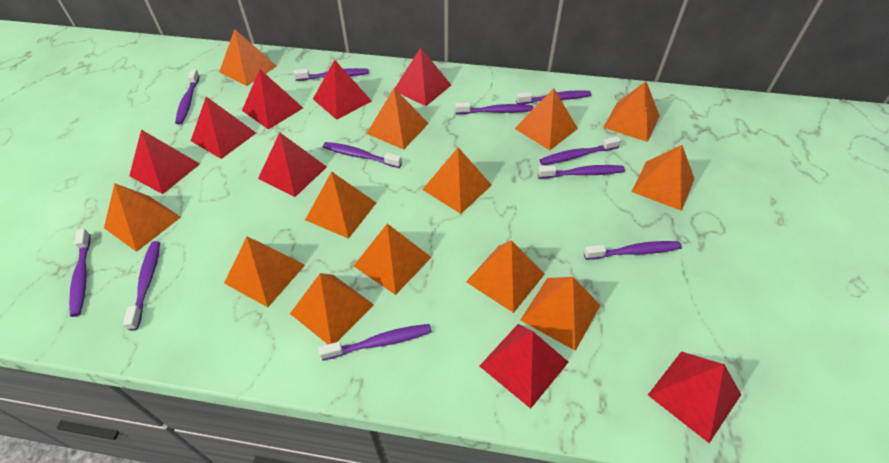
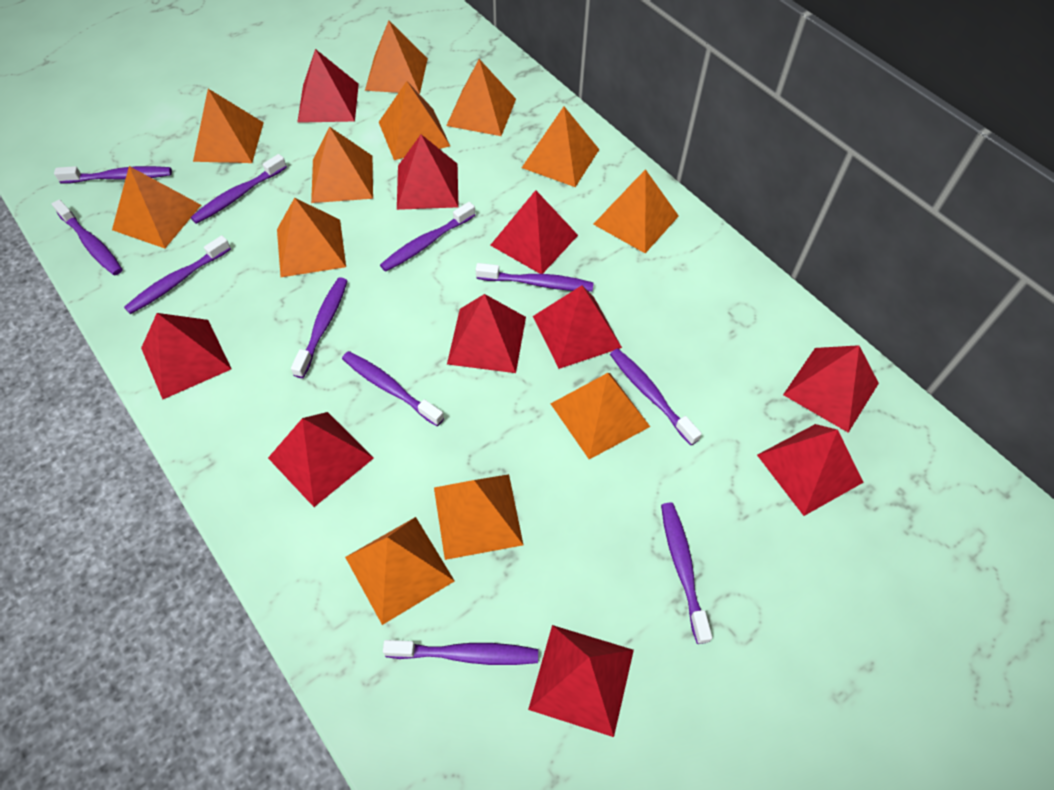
orange pyramid: [104,183,181,252] [219,29,277,86] [224,237,305,307] [290,273,374,344] [305,172,376,239] [354,224,431,295] [366,88,429,150] [422,147,492,214] [466,240,545,313] [514,88,578,150] [521,277,600,351] [603,81,660,142] [632,145,695,211] = 13 -> [112,166,201,248] [193,89,264,163] [277,198,346,277] [311,127,373,203] [345,517,455,625] [365,20,428,94] [379,81,450,160] [434,474,523,560] [446,59,516,136] [522,107,600,187] [551,373,650,459] [593,169,679,253] = 12
red pyramid: [129,130,200,194] [191,97,256,159] [242,69,303,130] [258,132,327,197] [313,60,372,120] [395,47,451,106] [480,324,568,409] [648,352,741,443] = 8 -> [141,313,231,399] [268,412,374,507] [297,49,359,123] [397,134,459,210] [447,294,526,373] [490,190,578,274] [528,625,634,737] [533,285,622,369] [757,424,864,516] [783,345,879,433] = 10

